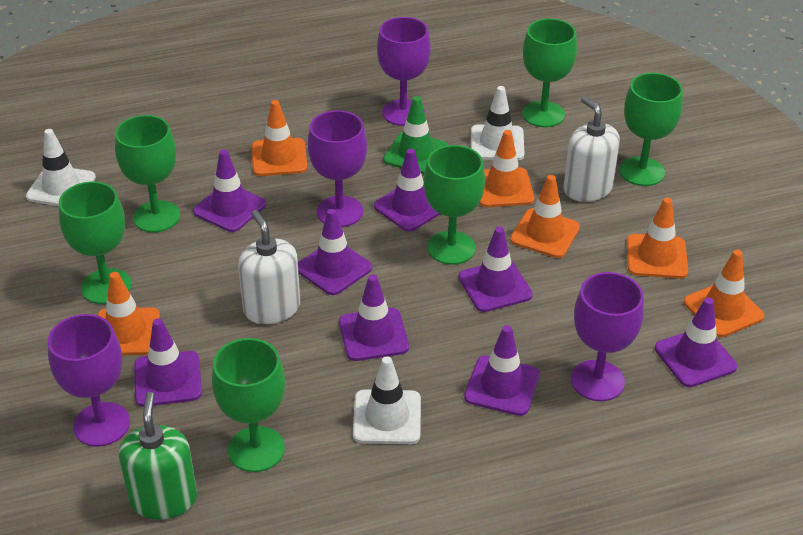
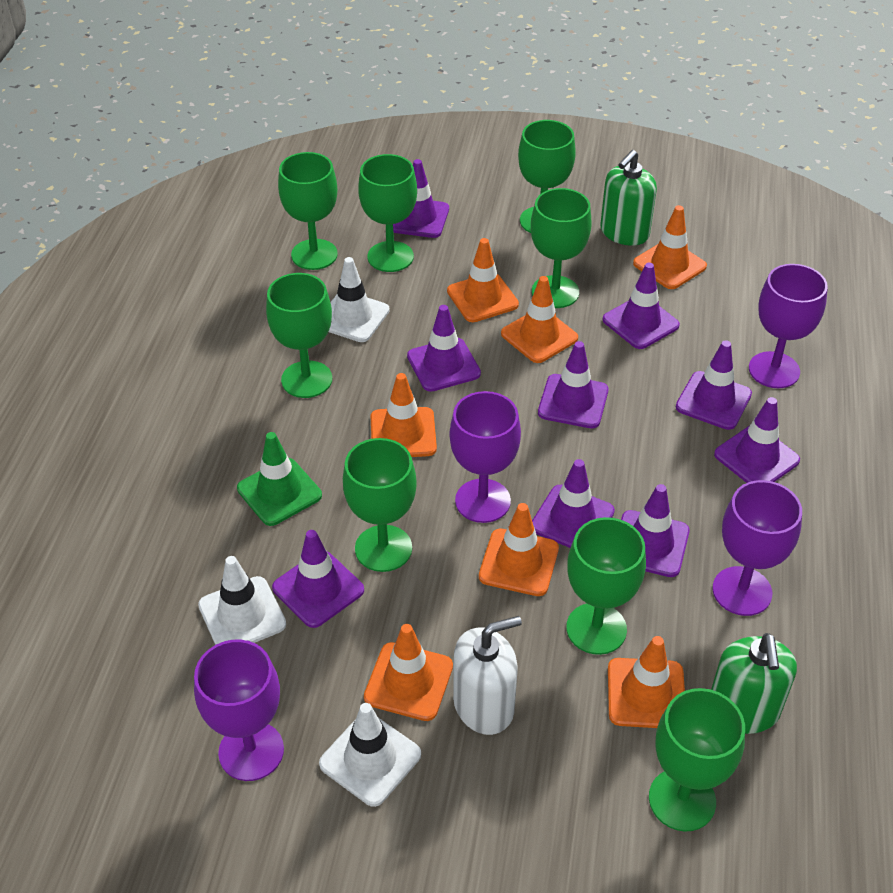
green goblet: [59,181,132,304] [115,115,180,232] [212,338,285,472] [424,145,485,265] [522,18,577,127] [619,73,683,186] = 6 -> [266,273,332,398] [278,152,338,270] [343,438,417,572] [358,154,417,272] [518,120,576,233] [531,188,592,308] [566,517,646,655] [649,688,745,832] = 8
green soap dispenser: [119,392,197,520] = 1 -> [600,150,657,246] [711,633,797,734] = 2
orange traffic cone: [97,272,160,355] [252,100,307,176] [479,130,534,207] [510,175,580,258] [627,197,688,279] [684,250,765,337] = 6 -> [364,624,453,721] [370,373,437,457] [447,238,519,322] [479,503,559,596] [501,276,578,363] [608,636,685,728] [633,205,707,289] = 7
purple traffic cone: [134,318,202,407] [193,149,266,232] [298,209,372,295] [339,275,409,361] [374,149,440,232] [458,227,533,312] [464,325,540,416] [655,297,737,387] = 8 -> [272,530,364,628] [393,159,449,238] [407,305,481,392] [532,459,615,548] [538,341,609,428] [603,263,680,349] [621,484,690,577] [676,340,752,430] [714,397,800,483] = 9
white soap dispenser: [238,210,300,324] [563,96,620,202] = 2 -> [453,616,522,735] = 1

